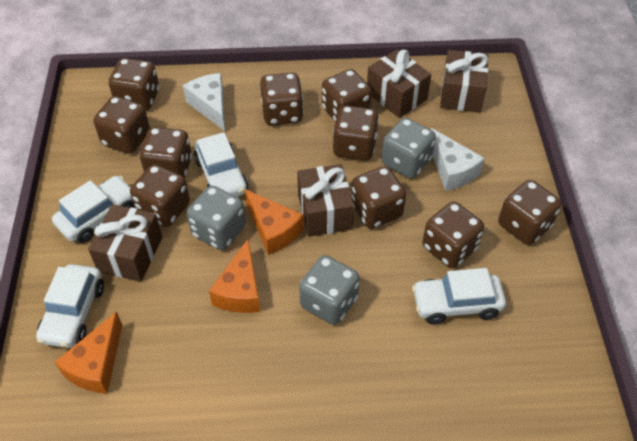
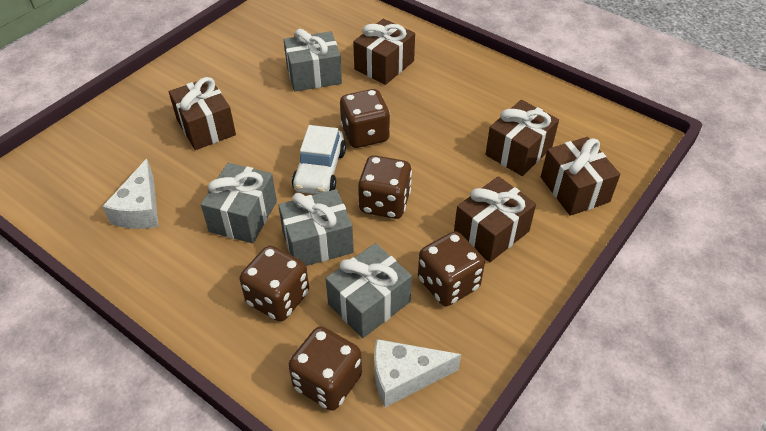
brown dice: [94,96,150,154] [109,58,159,111] [130,164,190,227] [139,127,192,178] [260,73,304,125] [322,69,372,122] [333,105,379,161] [351,166,406,229] [423,201,484,268] [498,180,561,245] = 10 -> [239,246,309,321] [288,326,362,411] [340,89,390,148] [358,155,412,219] [418,231,485,306] = 5
brown gift: [88,204,162,282] [297,164,354,237] [367,50,431,118] [440,50,488,113] = 4 -> [169,77,236,150] [353,19,415,85] [454,176,536,262] [485,100,559,176] [541,137,620,216] = 5
grey dice: [187,186,246,250] [299,255,360,325] [381,118,436,179] = 3 -> none = 0
grey gift: none = 0 -> [201,163,277,243] [278,189,354,266] [284,29,342,92] [325,243,412,338] = 4
orange cheese: [55,312,122,394] [209,239,260,313] [245,189,304,255] = 3 -> none = 0
white car: [36,264,104,348] [52,176,134,243] [194,132,249,197] [412,268,506,324] = 4 -> [292,125,346,194] = 1

